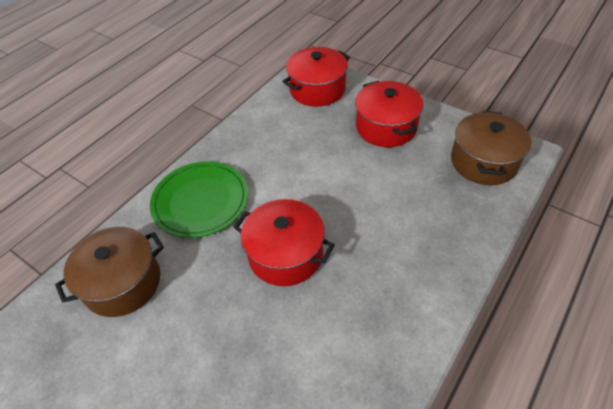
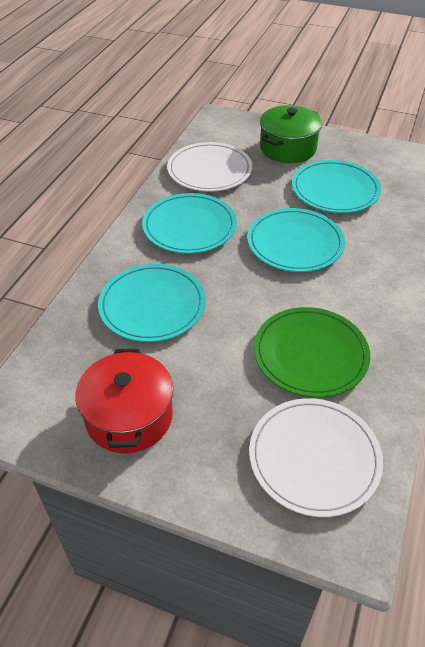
brown pot: [55,227,164,317] [451,111,532,185] = 2 -> none = 0
green pot: none = 0 -> [260,105,322,163] = 1
red pot: [234,199,335,286] [282,47,350,107] [355,81,423,147] = 3 -> [76,348,173,454] = 1
turquoise plate: none = 0 -> [98,264,206,342] [142,193,237,254] [247,208,345,272] [292,160,381,213] = 4
white plate: none = 0 -> [167,142,252,192] [249,398,383,517] = 2

